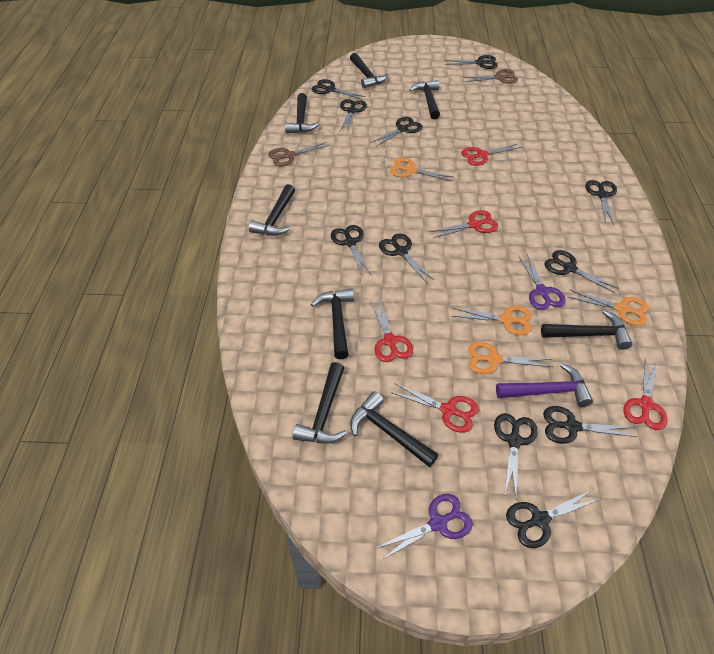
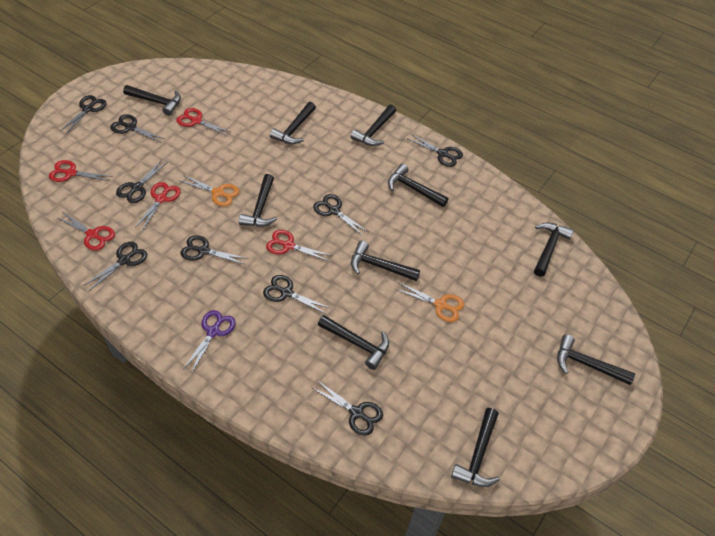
black hammer: [249,184,295,236] [285,93,319,134] [293,362,347,444] [311,289,354,359] [350,53,388,88] [350,391,438,467] [409,80,440,119] [541,310,632,350] = 8 -> [123,85,181,116] [239,174,277,227] [270,102,316,144] [318,315,389,370] [350,105,396,146] [351,241,420,281] [388,164,449,207] [451,408,500,487] [534,222,574,277] [557,335,635,385] = 10
black scissors: [312,79,366,100] [331,225,371,275] [340,99,367,132] [371,117,422,147] [379,233,434,283] [444,55,498,69] [494,413,537,496] [506,489,601,548] [543,406,638,444] [545,250,620,294] [585,180,617,225] = 11 -> [60,95,107,134] [83,242,147,291] [110,114,165,143] [116,160,168,203] [181,235,248,264] [263,275,330,314] [311,380,383,436] [313,194,368,236] [408,134,463,167] = 9
brown scissors: [268,142,330,166] [463,69,518,84] = 2 -> none = 0
orange scissors: [390,158,453,181] [452,306,532,335] [468,342,553,374] [568,290,649,326] = 4 -> [180,175,239,206] [396,283,464,322] = 2
purple hammer: [496,363,593,407] = 1 -> none = 0
purple scissors: [375,494,473,560] [519,254,566,310] = 2 -> [183,310,236,374] = 1

